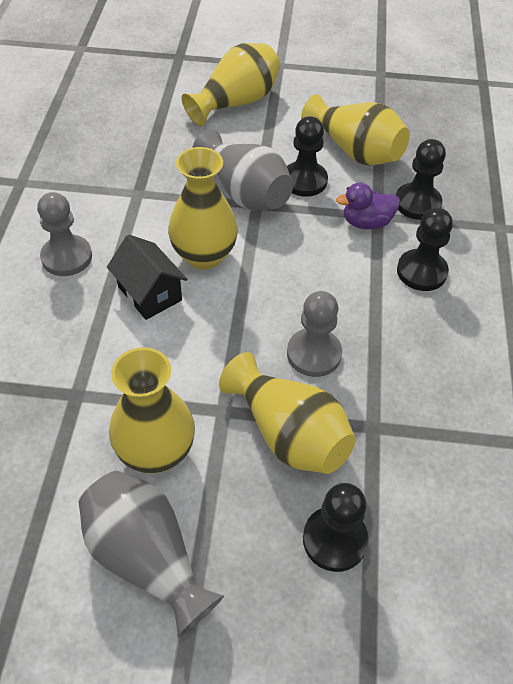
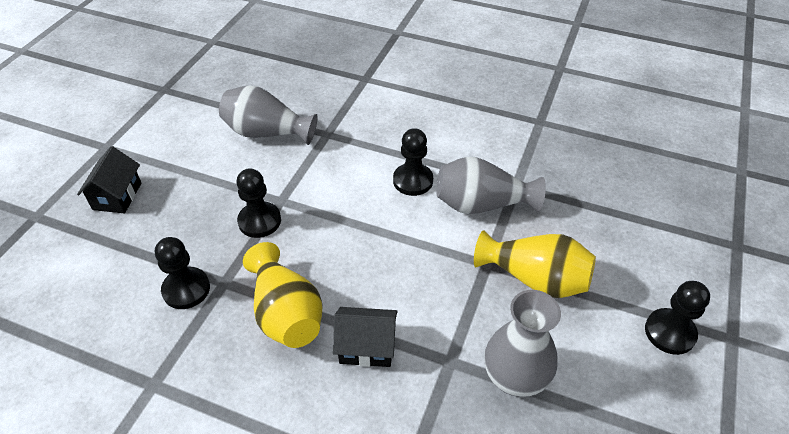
black house: [107,235,187,320] = 1 -> [77,146,141,213] [333,307,397,367] = 2
grey pawn: [37,192,92,276] [287,291,342,377] = 2 -> none = 0
grey vase: [79,471,224,638] [192,129,293,211] = 2 -> [219,85,318,145] [437,157,546,214] [484,290,561,397] = 3
purple duck: [336,183,400,229] = 1 -> none = 0
yellow vase: [109,347,195,474] [168,147,238,270] [182,43,280,126] [219,352,356,474] [301,94,410,166] = 5 -> [243,242,323,348] [474,230,596,298] = 2

